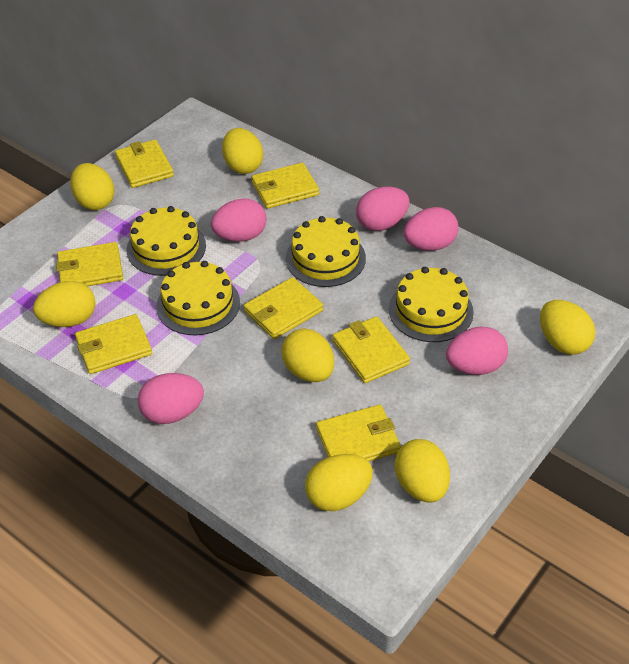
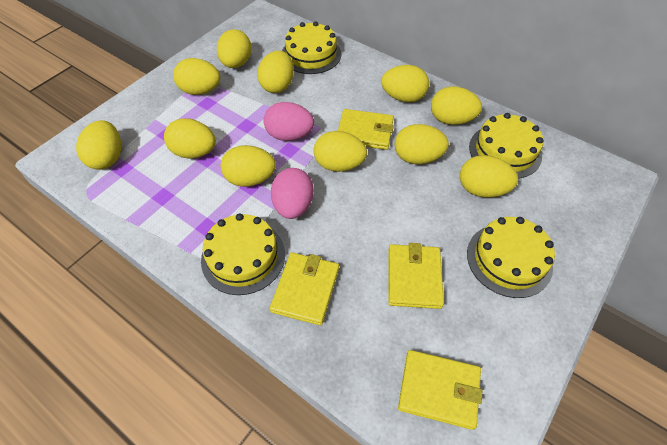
pink egg: [138,373,204,424] [211,198,267,242] [356,187,409,231] [404,207,459,251] [446,327,508,375] = 5 -> [263,102,314,141] [271,168,314,219] = 2
yellow egg: [33,281,96,327] [71,163,115,210] [222,128,263,174] [281,328,334,382] [305,454,373,511] [395,439,450,503] [540,300,595,355] = 7 -> [76,120,121,170] [164,118,216,159] [173,58,220,95] [217,29,252,68] [221,145,276,187] [257,51,294,93] [314,131,367,172] [381,65,429,102] [395,124,449,164] [431,86,482,125] [460,155,518,197] = 11
yellow wallet: [56,242,123,286] [75,314,152,374] [115,140,174,188] [244,277,323,339] [252,163,319,209] [316,405,401,461] [333,316,410,383] = 7 -> [270,252,339,325] [338,109,394,150] [388,243,444,309] [398,350,483,430] = 4

